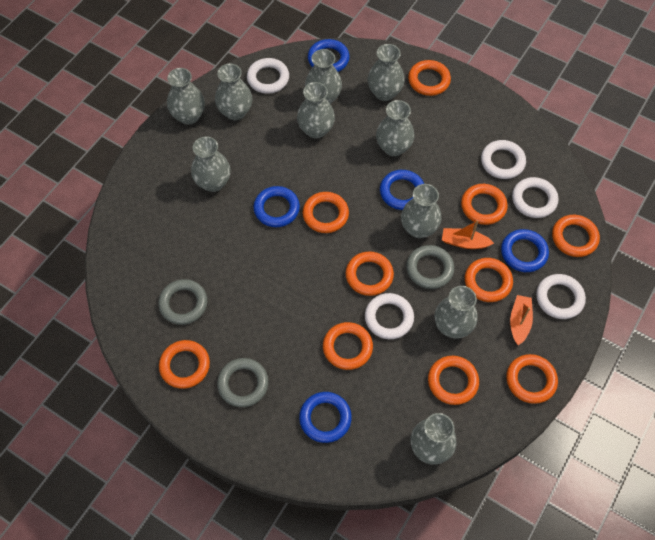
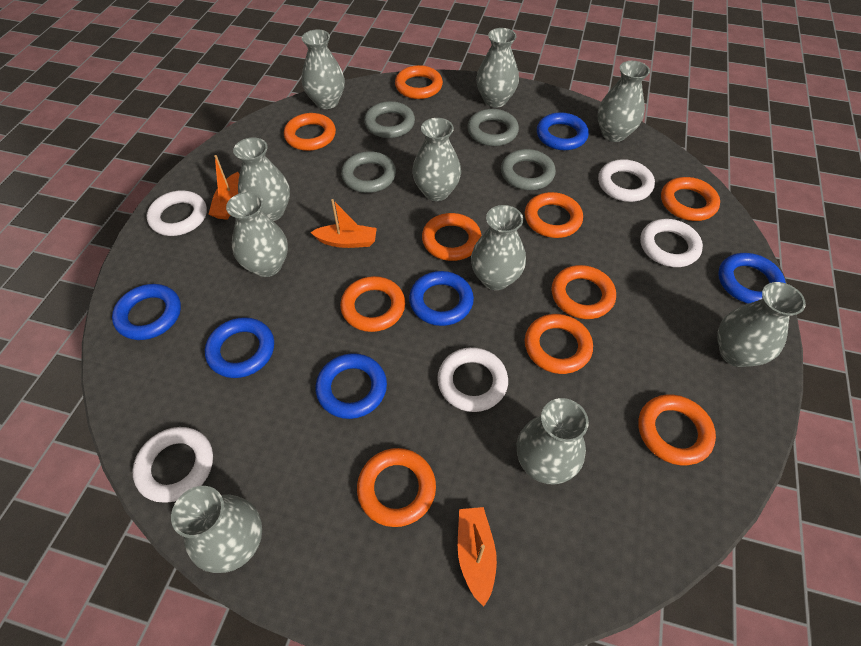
blue ring: [253,186,300,227] [299,392,352,443] [308,39,350,72] [380,170,424,210] [501,229,549,272] = 5 -> [112,284,181,340] [205,317,274,378] [315,353,387,419] [409,271,474,326] [537,112,589,150] [718,253,786,304] = 6
grey ring: [158,279,208,325] [217,358,269,407] [406,245,454,289] = 3 -> [341,151,396,193] [364,101,415,138] [467,109,519,146] [501,149,556,190] = 4
orange boat: [442,221,494,249] [510,295,533,345] = 2 -> [209,155,240,220] [310,199,377,248] [458,507,497,607] = 3

